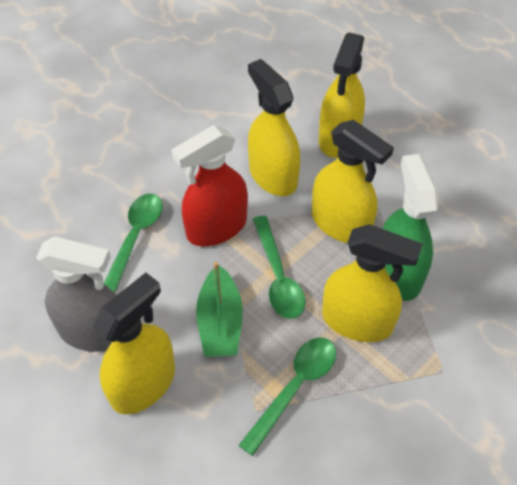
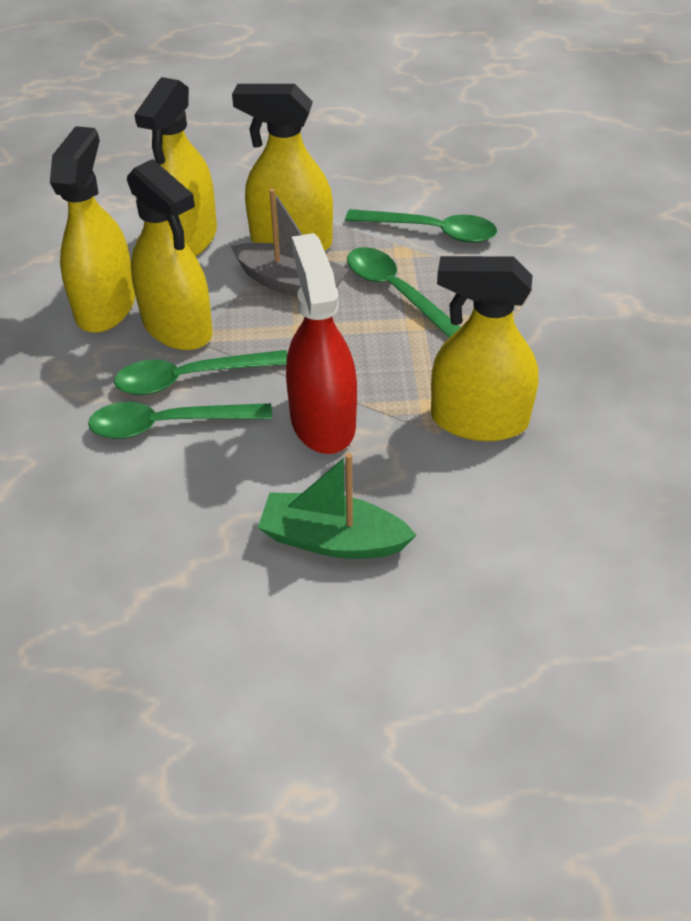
green spoon: [104,194,162,293] [239,338,336,456] [253,216,305,319] = 3 -> [88,402,272,439] [114,350,287,395] [345,209,497,243] [347,247,461,338] = 4
green spray bottle: [382,154,438,301] = 1 -> none = 0
grey boat: none = 0 -> [231,188,349,297] = 1
grey spray bottle: [36,236,117,352] = 1 -> none = 0

